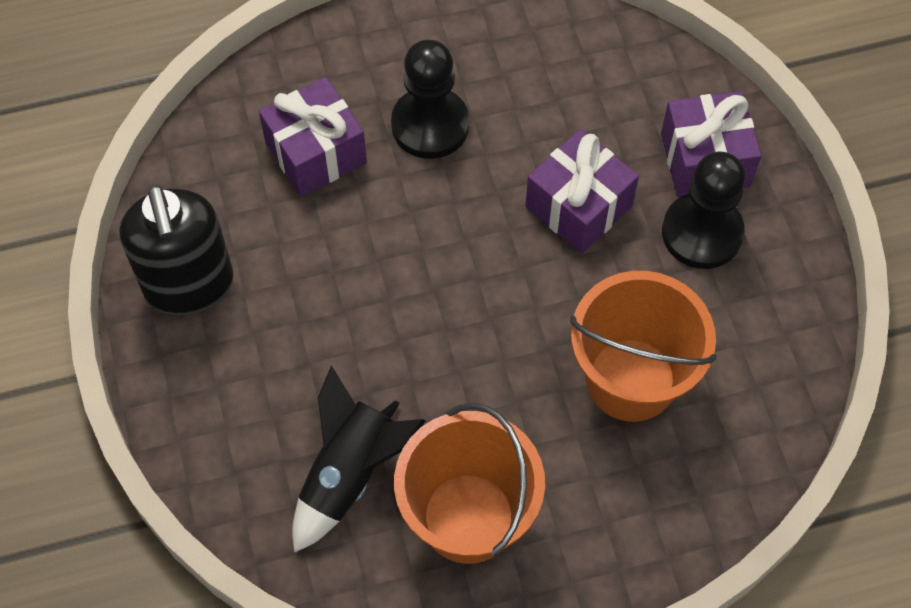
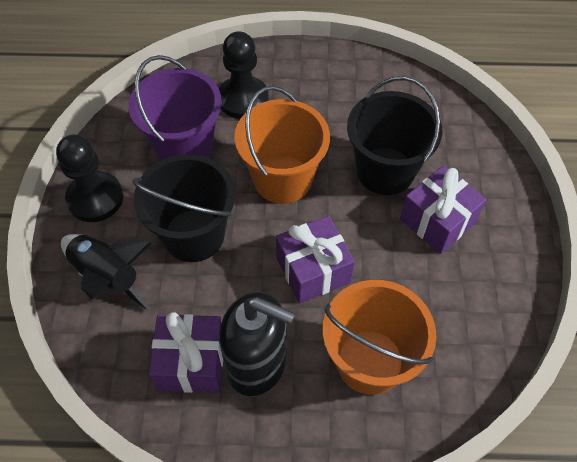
black bucket: none = 0 -> [132,154,235,262] [347,76,442,195] = 2
purple bucket: none = 0 -> [128,55,222,161] = 1

